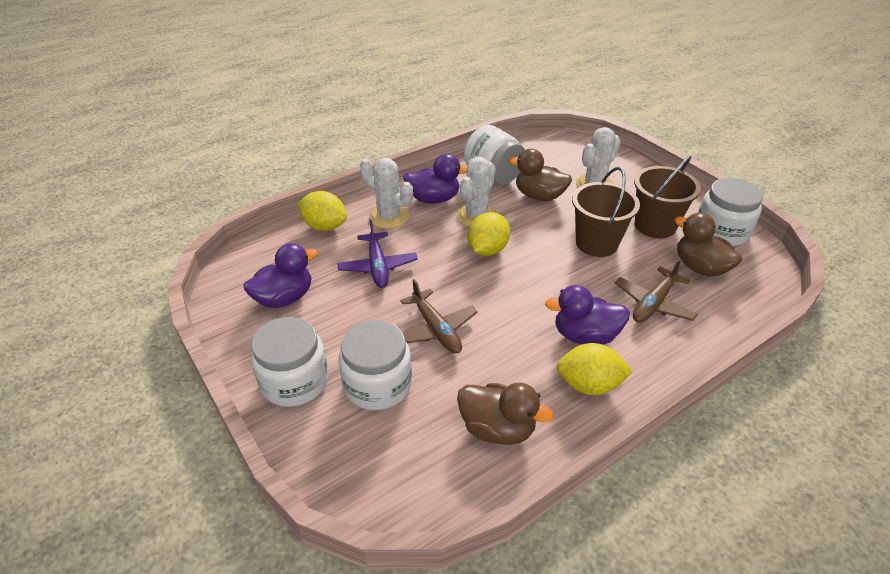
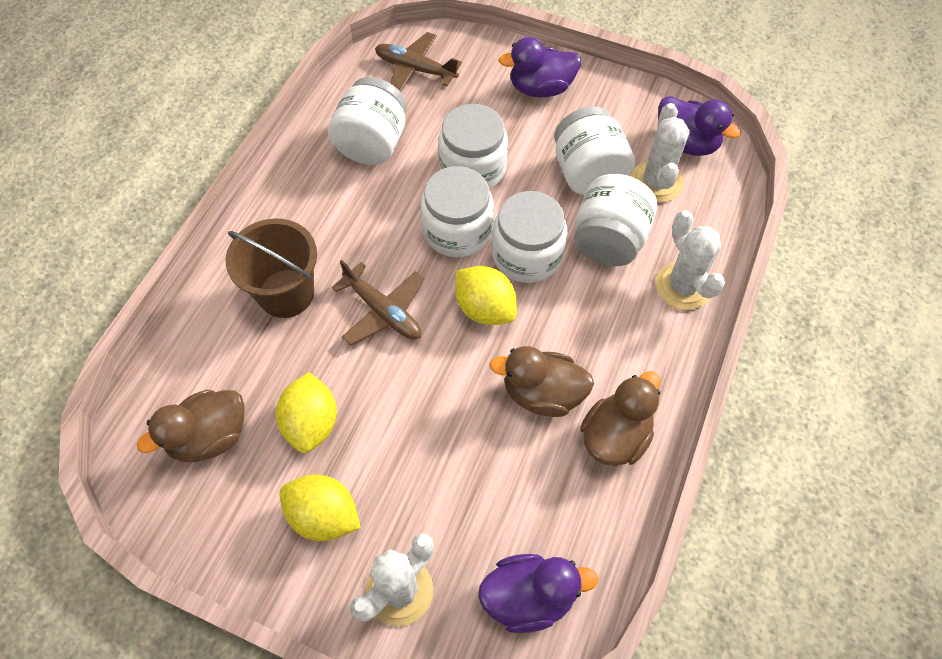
brown bucket: [572,167,640,257] [634,155,701,238] = 2 -> [226,219,317,318] = 1
purple plane: [337,219,418,288] = 1 -> none = 0
white jar: [251,317,329,407] [338,320,412,410] [464,125,525,185] [698,178,763,246] = 4 -> [328,77,407,165] [421,166,494,257] [438,104,508,189] [492,191,567,283] [554,106,635,195] [574,174,657,266] = 6

